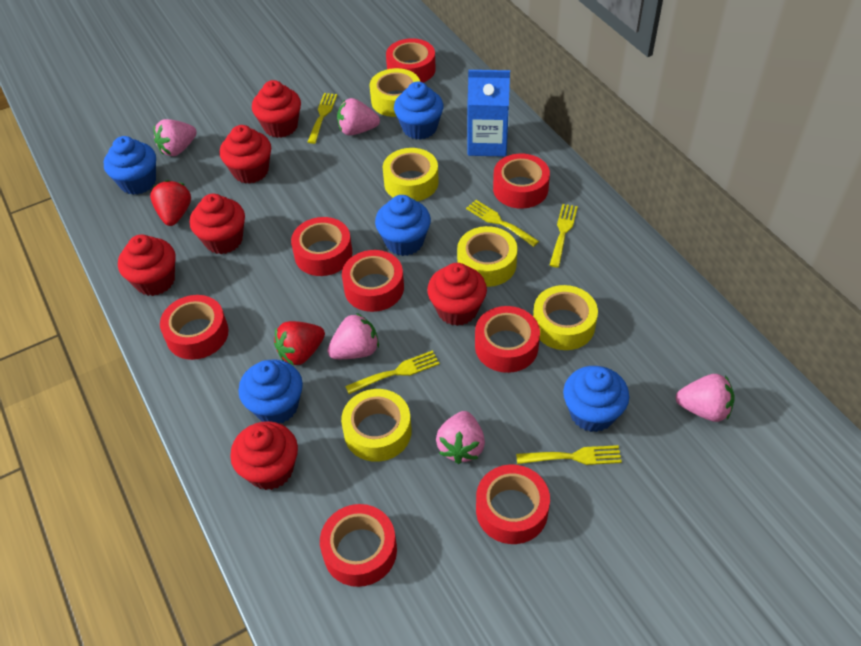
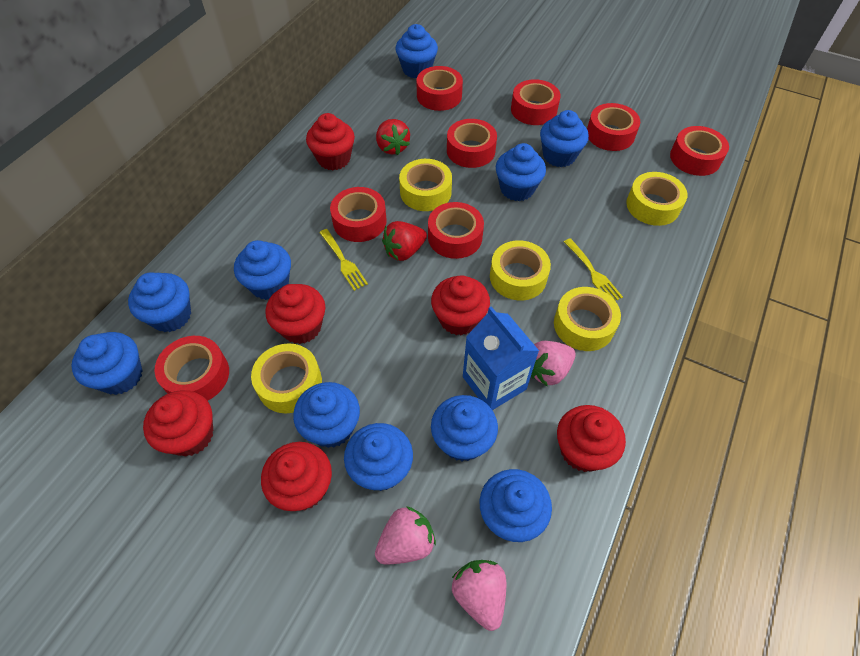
blue cupcake: [104,136,156,195] [238,360,303,423] [375,195,431,256] [394,82,444,140] [563,366,629,432] = 5 -> [71,332,142,395] [128,272,191,332] [234,240,291,300] [293,382,360,448] [344,423,413,491] [396,24,438,78] [431,395,498,461] [480,469,552,542] [496,143,546,201] [540,110,589,167] = 10
pink strawberry: [154,119,197,156] [327,313,379,359] [337,98,380,135] [436,411,485,464] [676,374,735,422] = 5 -> [375,506,436,564] [452,560,506,631] [531,341,576,386] = 3
yellow fork: [308,93,337,144] [345,350,440,394] [466,200,539,247] [516,445,622,465] [550,204,578,268] = 5 -> [319,229,368,291] [564,238,623,301] = 2

